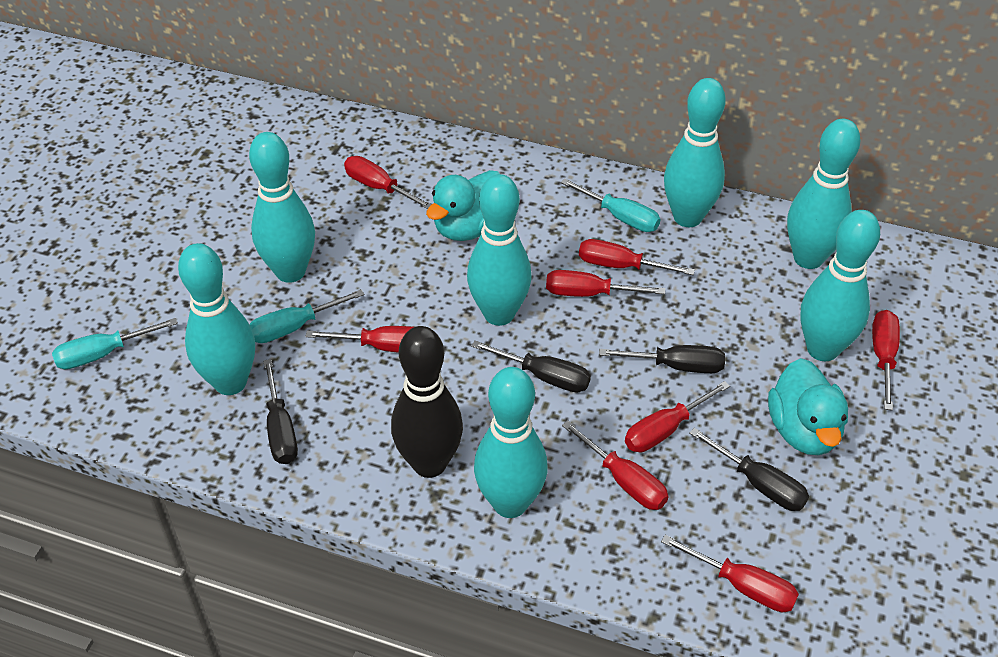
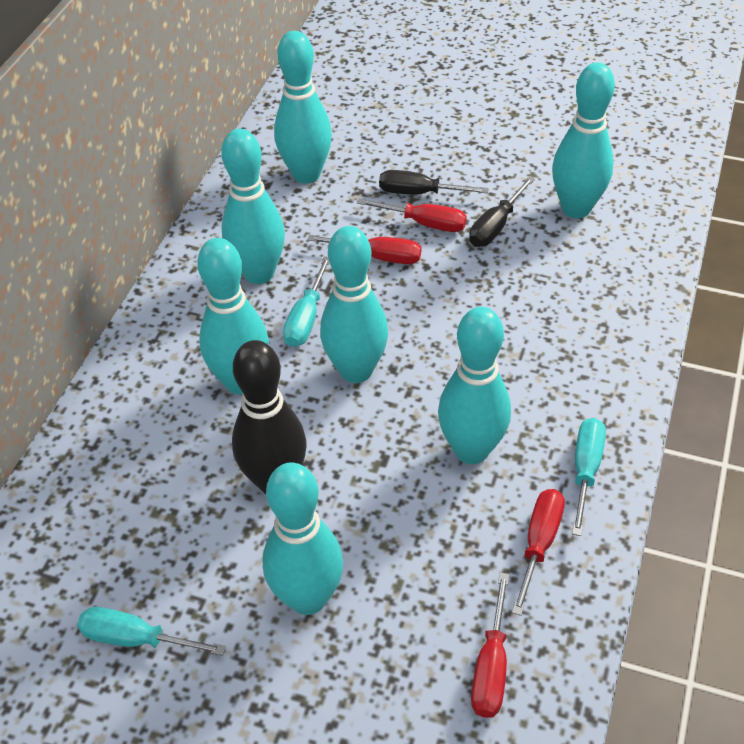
black screwdriver: [263,359,298,464] [471,340,591,392] [599,345,725,373] [689,428,809,511] = 4 -> [379,170,489,194] [469,176,535,247] = 2
red screwdriver: [305,326,413,353] [344,156,432,209] [546,270,665,297] [562,421,668,510] [579,239,695,275] [625,381,730,452] [661,535,799,612] [872,310,900,411] = 8 -> [307,235,421,264] [357,198,467,232] [471,573,509,718] [512,489,565,616] = 4
turquoise duck: [426,170,500,241] [768,358,848,455] = 2 -> none = 0

